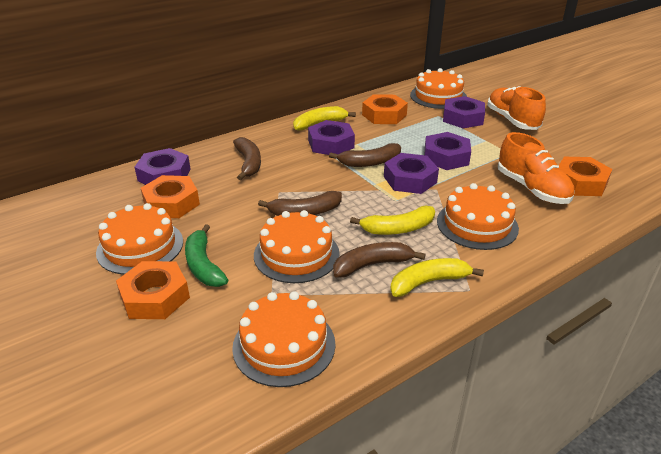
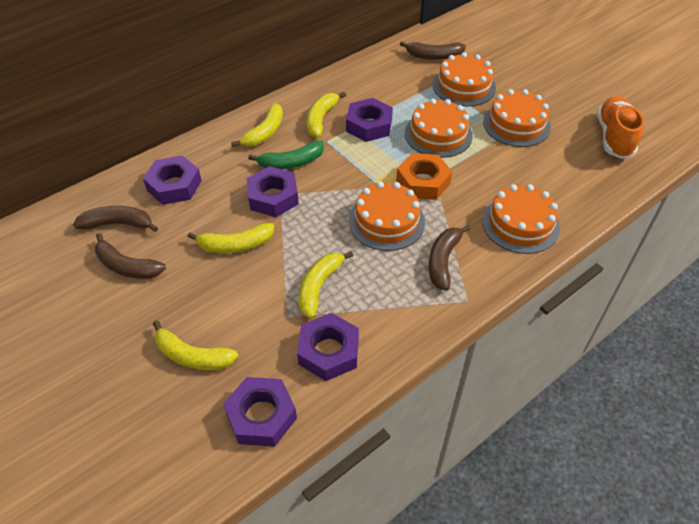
orange nut: [116,261,190,319] [141,175,200,218] [362,94,408,124] [559,157,612,196] = 4 -> [396,153,452,200] = 1
orange shoe: [487,86,546,130] [498,132,575,204] = 2 -> [597,96,644,159] = 1
yellow banana: [293,106,356,130] [350,206,435,235] [390,258,484,297] = 3 -> [153,320,238,370] [188,223,274,253] [231,103,283,147] [298,251,354,319] [306,92,346,138] = 5

